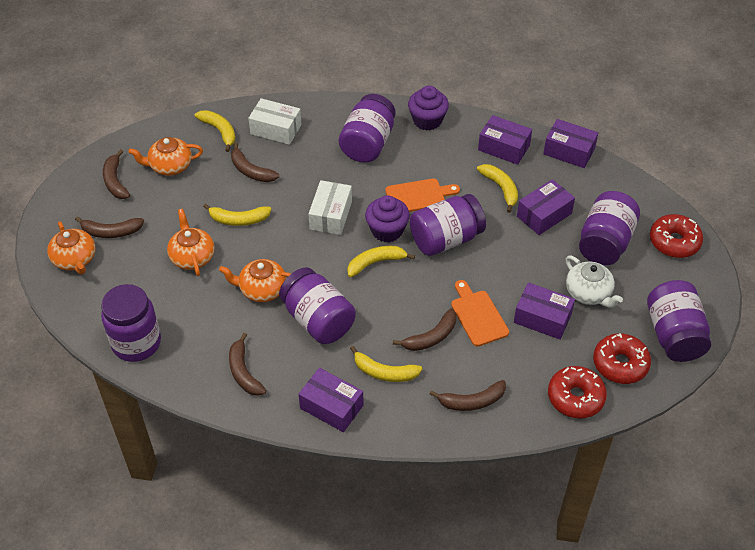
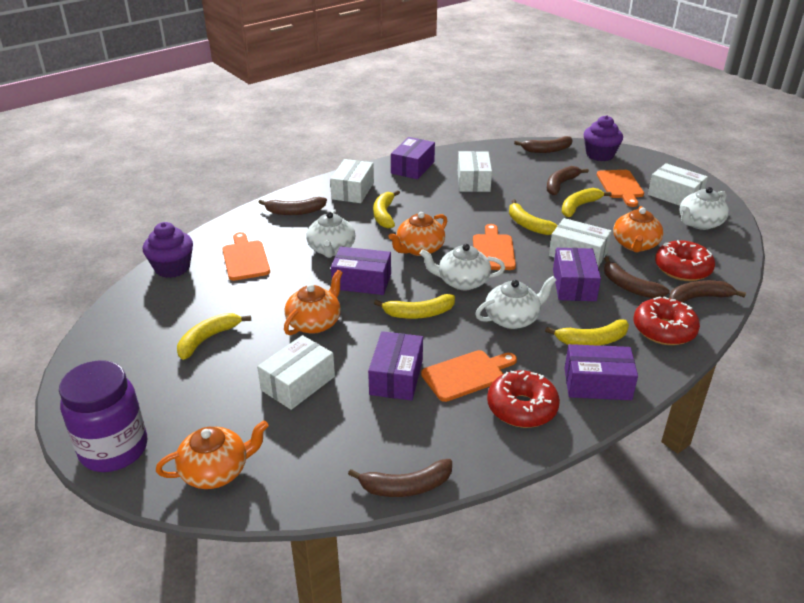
orange cutting board: [386,179,460,212] [451,280,509,347] = 2 -> [222,232,270,281] [421,350,517,402] [473,224,516,270] [597,170,644,207] = 4
purple jar: [101,284,161,362] [279,267,356,344] [339,94,395,163] [410,194,486,256] [579,191,640,265] [647,280,711,362] = 6 -> [59,361,147,472] = 1
white box: [248,98,302,145] [308,180,352,235] = 2 -> [257,335,335,410] [330,159,374,203] [458,151,492,192] [549,218,612,267] [648,163,708,206] = 5
white teapot: [566,256,623,308] = 1 -> [307,210,355,258] [420,244,505,290] [475,276,557,329] [680,187,729,230] = 4
yellow banana: [195,110,236,152] [203,203,272,226] [347,246,415,277] [350,346,422,382] [477,164,518,213] = 5 -> [177,313,251,360] [373,190,400,229] [374,294,455,319] [509,199,558,235] [545,319,629,346] [562,188,612,217] = 6

